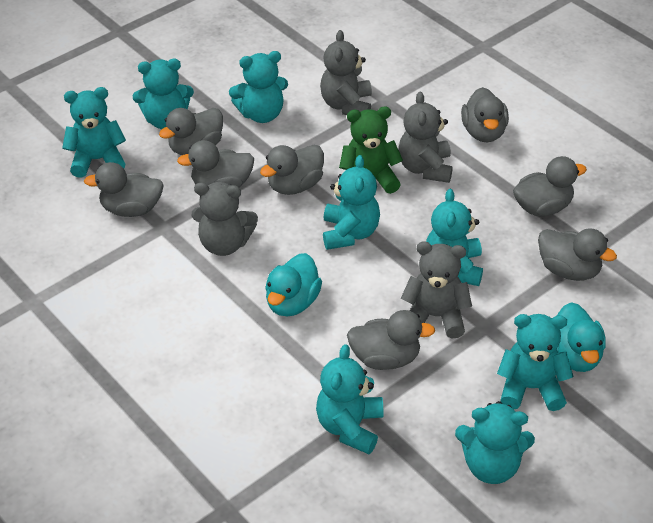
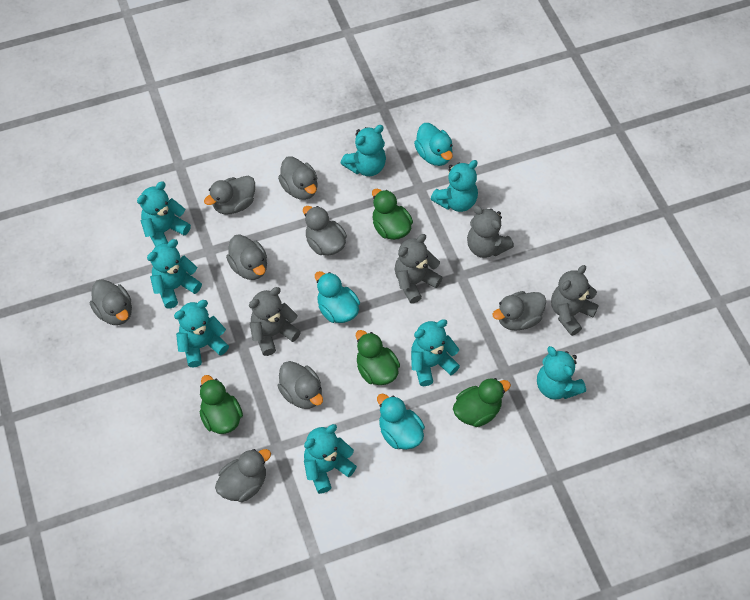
green duck: none = 0 -> [200,375,243,434] [356,330,400,385] [372,189,413,240] [453,378,511,427] = 4
green teddy bear: [339,106,403,194] = 1 -> none = 0
turquoise duck: [265,253,322,316] [557,302,606,372] = 2 -> [315,271,360,323] [377,394,425,450] [414,123,453,166] = 3

